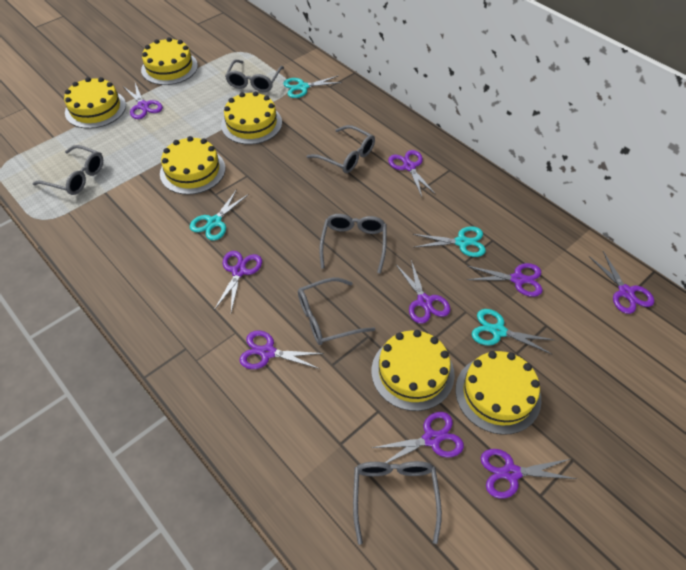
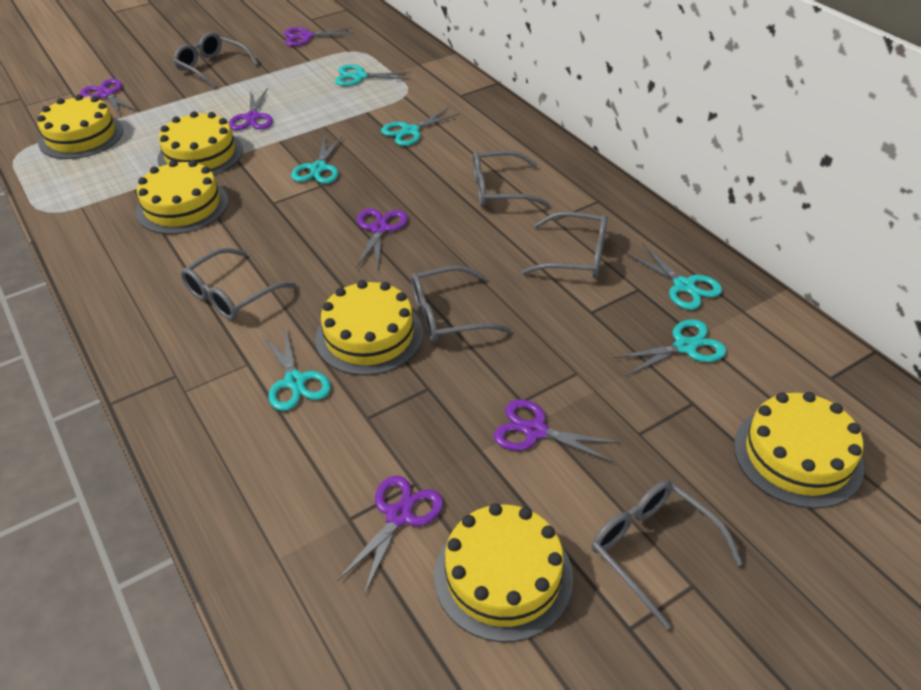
purple scissors: [123,83,163,119] [214,251,262,312] [239,330,324,369] [372,412,464,463] [388,150,436,197] [396,260,450,324] [466,263,542,297] [481,449,577,499] [589,251,654,314] = 9 -> [80,79,137,115] [229,88,273,130] [284,27,355,46] [337,476,443,595] [356,208,408,268] [494,400,620,463] = 6
turquoise scissors: [190,189,249,240] [283,75,343,98] [412,226,486,257] [472,309,554,354] = 4 -> [263,329,331,411] [291,135,343,184] [335,64,411,86] [381,108,460,146] [613,319,726,376] [627,244,722,310] = 6

